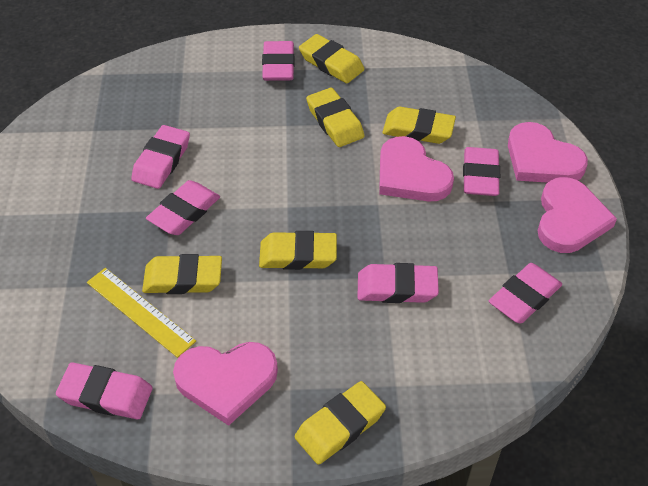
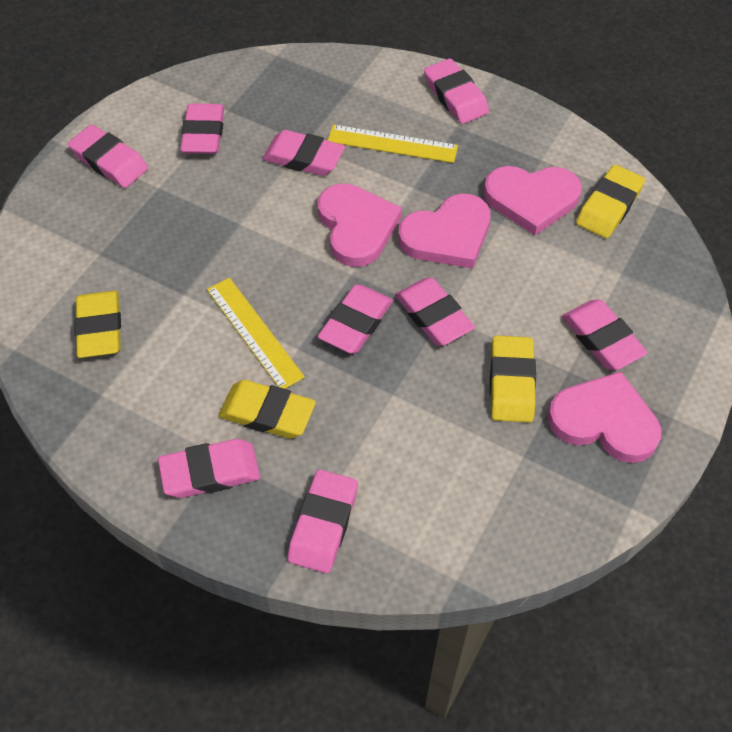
pink eraser: [56,363,152,419] [131,125,190,189] [146,180,220,235] [262,41,295,81] [357,263,439,303] [463,147,500,196] [489,263,562,324] = 7 -> [68,125,148,188] [158,439,260,498] [180,103,224,154] [263,130,345,176] [287,470,358,573] [318,284,393,353] [395,277,475,346] [424,58,489,124] [562,300,648,370] = 9
yellow eraser: [142,254,222,294] [259,231,337,270] [295,381,386,465] [299,34,365,83] [306,88,364,147] [382,107,456,144] = 6 -> [74,291,121,358] [219,380,316,439] [490,336,536,422] [576,165,645,238] = 4
yellow ruler: [87,268,196,358] = 1 -> [207,278,305,389] [328,124,458,163] = 2

